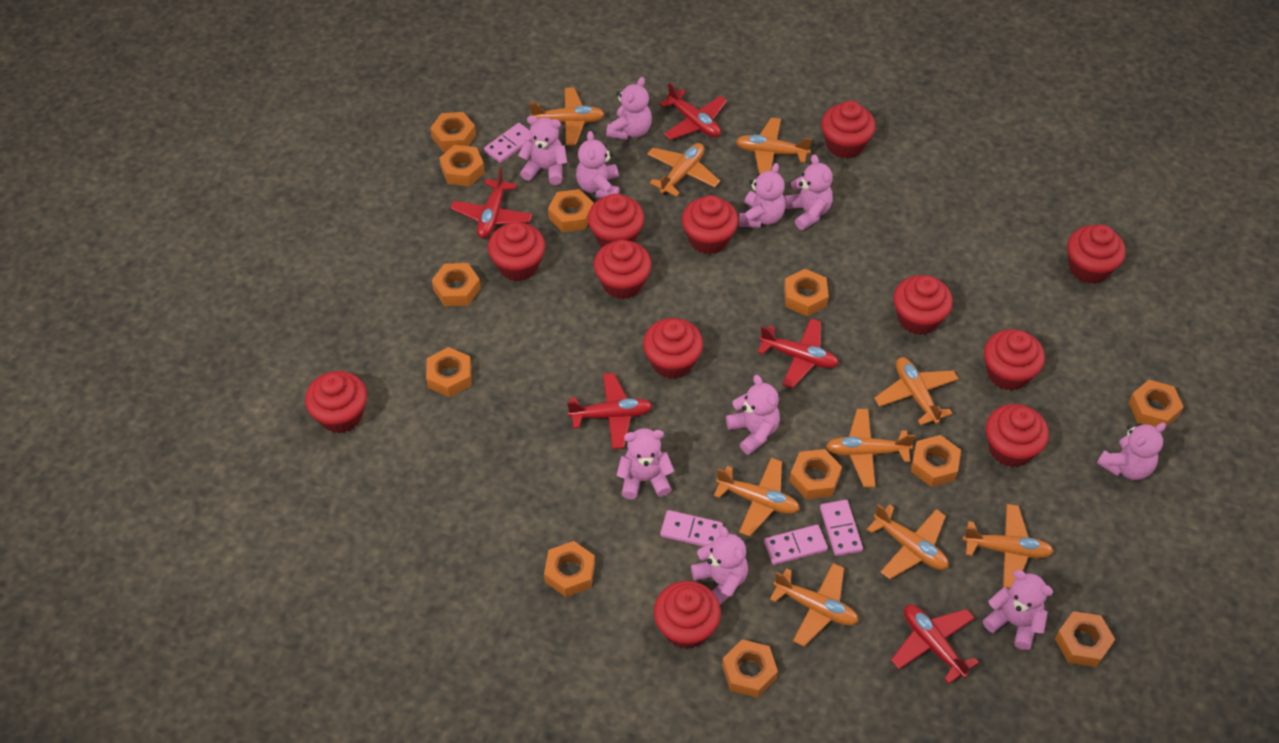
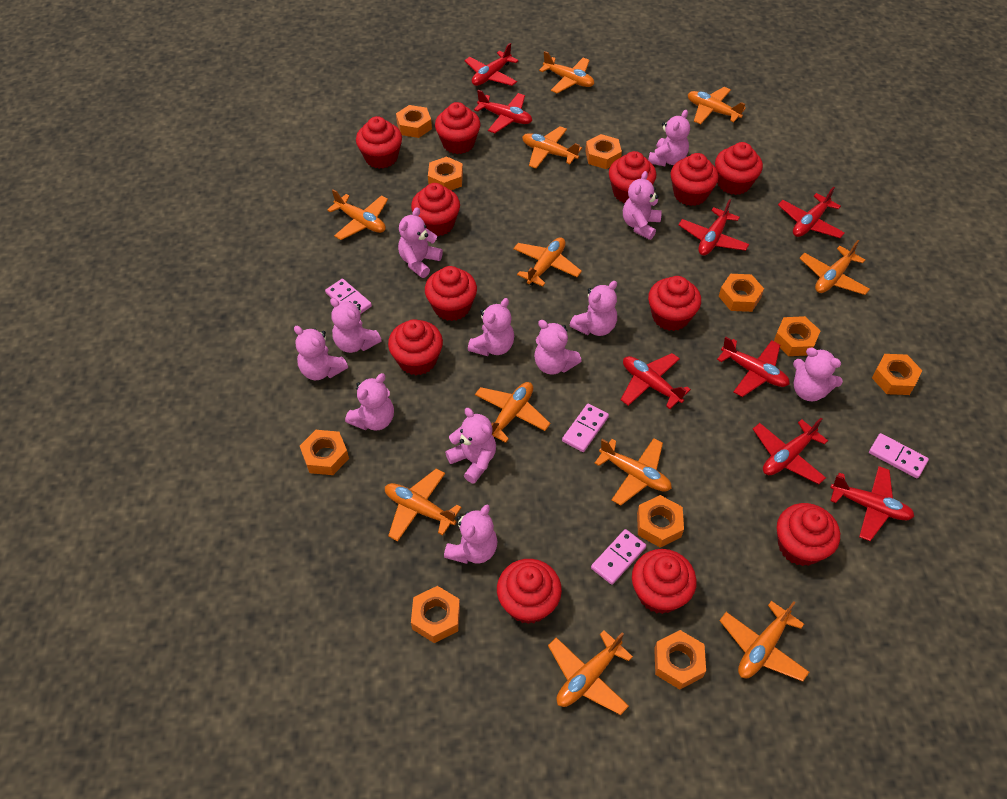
orange nut: [426,347,471,397] [430,112,476,152] [432,263,481,306] [439,145,485,186] [544,541,595,597] [548,189,594,232] [722,640,778,698] [784,269,829,316] [790,449,842,499] [911,435,961,487] [1055,611,1115,667] [1128,380,1184,427] = 12 -> [300,430,349,475] [396,105,432,138] [411,586,460,643] [428,156,463,190] [585,134,622,169] [637,495,684,548] [654,630,706,690] [719,274,764,312] [774,316,821,356] [872,354,923,395] = 10
orange plane: [529,87,605,146] [647,143,720,197] [714,458,800,537] [736,117,812,174] [770,563,859,646] [826,409,915,487] [867,504,948,579] [874,357,959,425] [963,504,1054,589] = 9 -> [327,189,388,240] [385,469,462,541] [475,382,550,443] [513,237,582,287] [522,126,582,169] [539,51,594,94] [548,630,633,715] [594,438,672,506] [688,87,746,124] [719,601,809,682] [800,240,870,295] = 11
pink teddy bear: [518,116,567,185] [576,131,620,198] [606,77,652,140] [617,428,674,500] [691,526,748,605] [726,375,780,455] [739,163,785,228] [784,154,833,230] [983,570,1053,650] [1097,422,1166,480] = 10 -> [294,326,348,380] [330,298,382,353] [345,373,394,431] [398,207,443,278] [444,505,498,564] [445,408,496,484] [468,298,514,356] [534,320,582,375] [570,281,617,336] [623,171,662,240] [648,110,690,166] [793,348,843,402] = 12
red plane: [451,168,532,238] [567,373,653,449] [659,82,727,140] [758,318,839,388] [891,605,979,684] = 5 -> [464,43,519,86] [474,90,532,133] [621,353,691,409] [679,199,749,256] [717,337,790,397] [753,418,828,484] [778,187,845,238] [830,466,915,541] = 8

